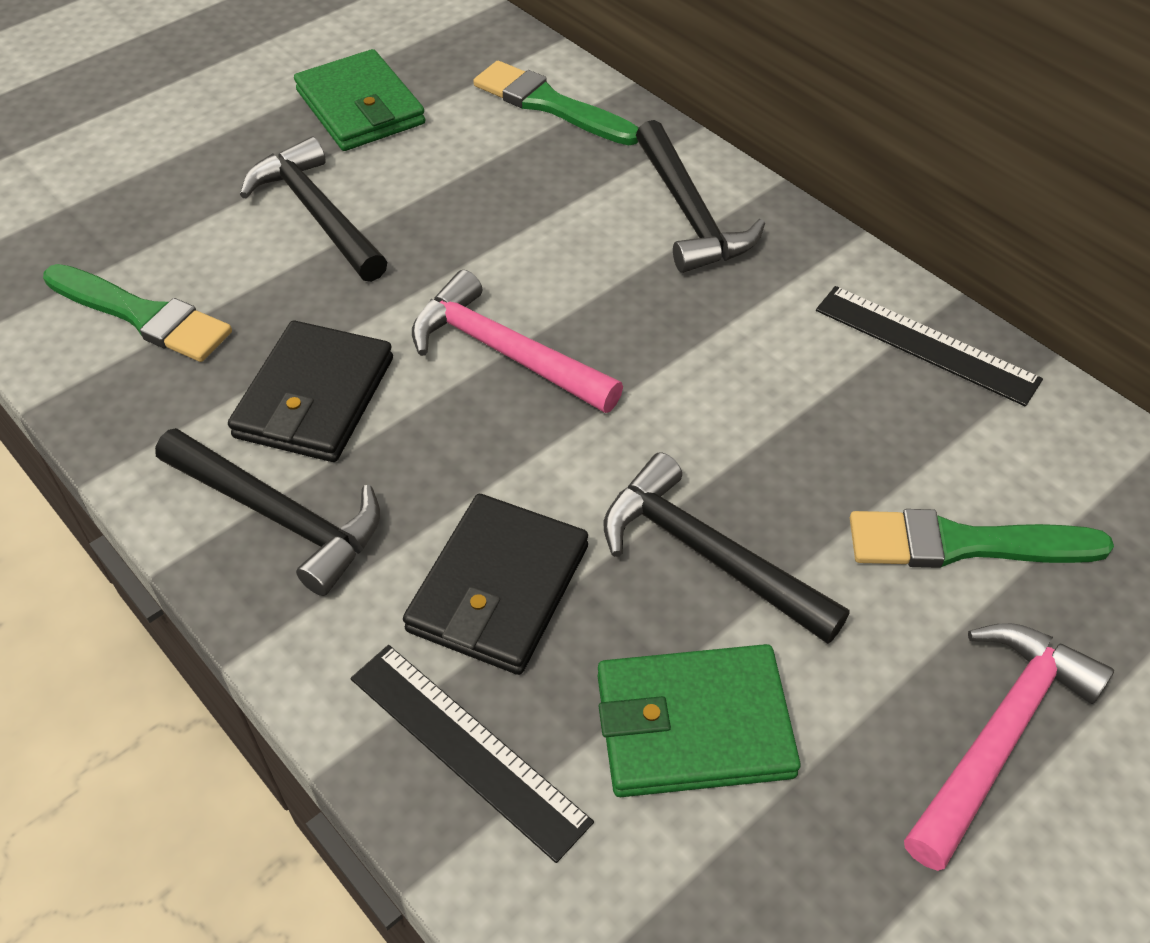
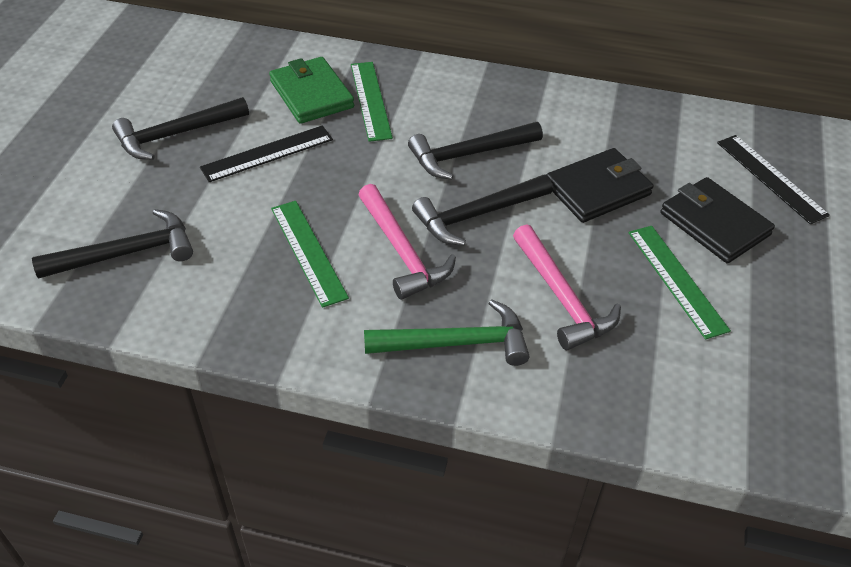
green brush: [43,264,232,362] [473,61,639,145] [850,509,1114,568] = 3 -> none = 0
green hammer: none = 0 -> [364,300,529,366] = 1
green ruler: none = 0 -> [271,201,349,308] [351,62,393,142] [629,226,731,340] = 3
green wallet: [294,49,425,151] [598,644,801,797] = 2 -> [269,57,354,124] = 1

